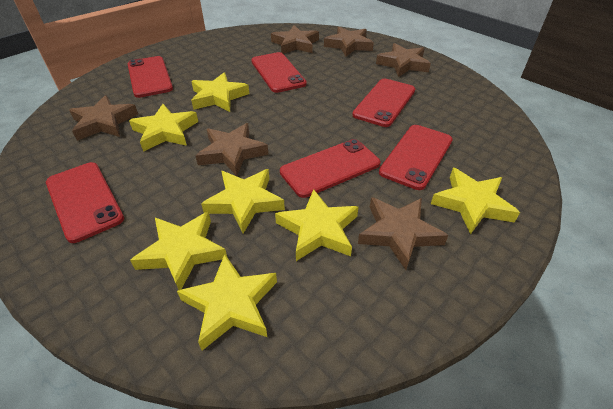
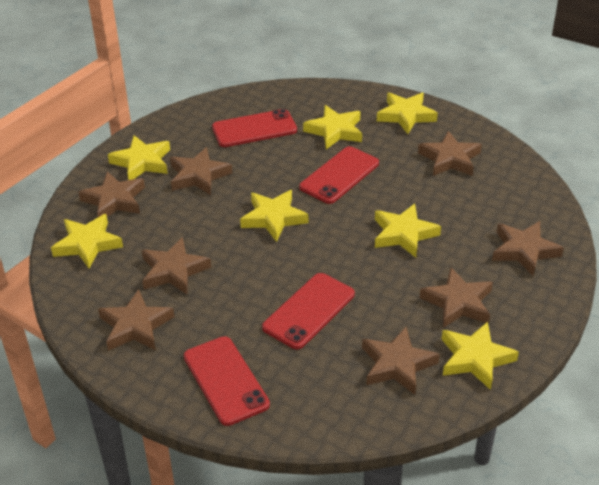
brown star: [69,95,138,141] [195,123,268,176] [271,25,319,54] [324,27,374,56] [358,197,449,270] [376,43,431,77] = 6 -> [78,171,145,217] [98,289,174,351] [142,237,211,295] [170,147,232,195] [362,327,440,395] [418,131,482,176] [420,268,493,328] [492,221,564,276] = 8
red phone: [46,162,124,243] [128,56,173,98] [251,52,307,93] [280,139,380,198] [352,79,415,127] [379,125,453,190] = 6 -> [184,336,270,426] [212,109,297,147] [262,273,355,349] [299,146,379,204] = 4

